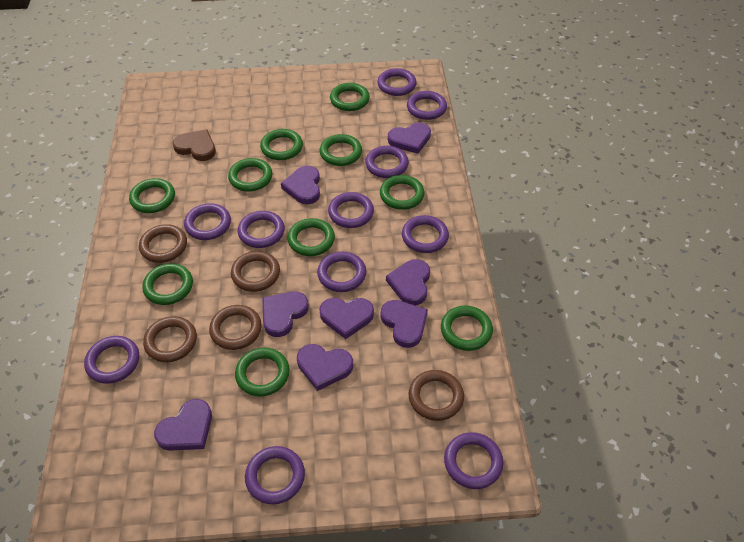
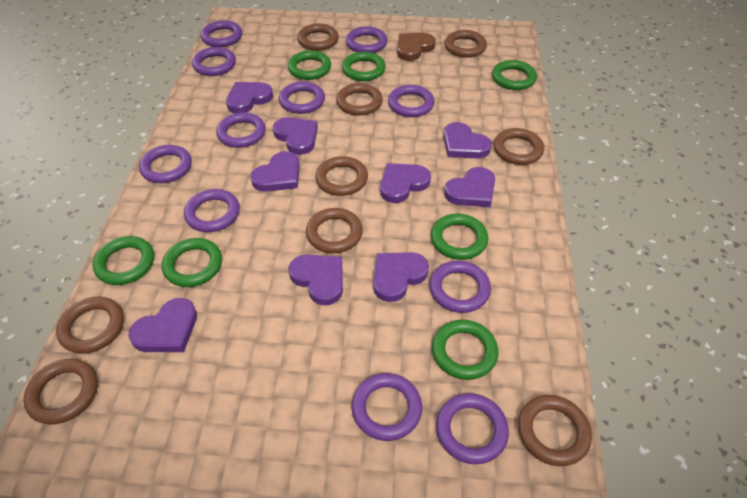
brown ring: [139,224,187,263] [143,316,197,362] [209,305,262,350] [231,251,280,292] [408,370,464,421] = 5 -> [24,359,98,425] [56,297,124,354] [297,24,339,51] [306,208,363,253] [315,156,368,196] [336,83,383,116] [445,30,487,58] [494,128,544,165] [518,395,592,466] = 9
green ring: [129,178,175,213] [142,263,193,305] [228,158,272,192] [235,348,290,396] [260,129,303,160] [287,218,335,256] [320,134,362,166] [330,83,370,111] [380,175,425,210] [441,306,493,351] = 10 -> [93,236,154,285] [162,238,222,287] [288,50,331,80] [342,52,386,81] [431,214,488,260] [432,320,498,380] [492,60,537,90] = 7
purple heart: [154,399,212,451] [263,291,309,337] [281,166,320,205] [297,344,353,391] [319,298,374,339] [381,300,428,348] [386,259,430,306] [388,122,431,154] = 8 -> [129,298,197,352] [226,82,273,113] [250,151,300,192] [273,117,318,155] [289,254,343,305] [373,252,429,302] [380,163,431,203] [443,122,492,158] [444,167,495,207] = 9

